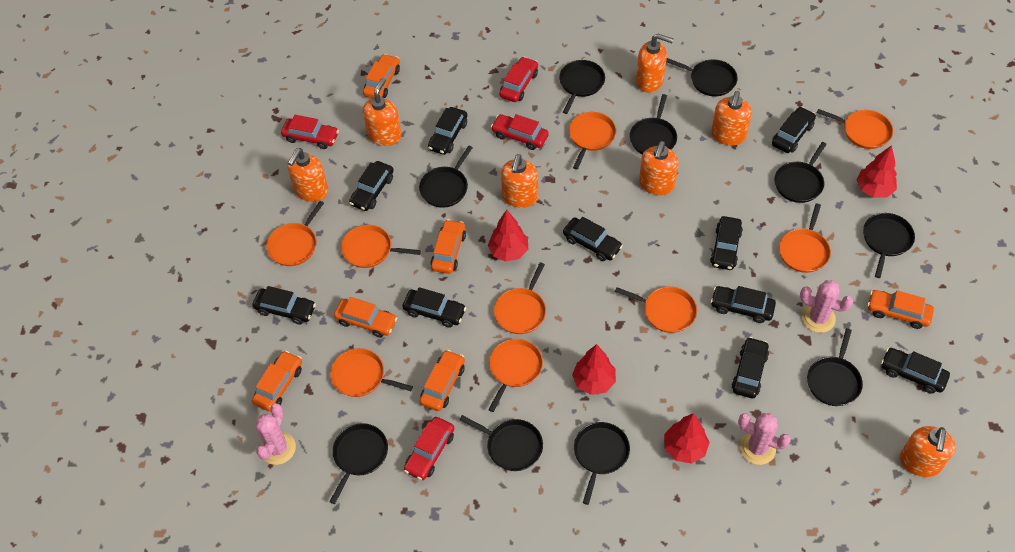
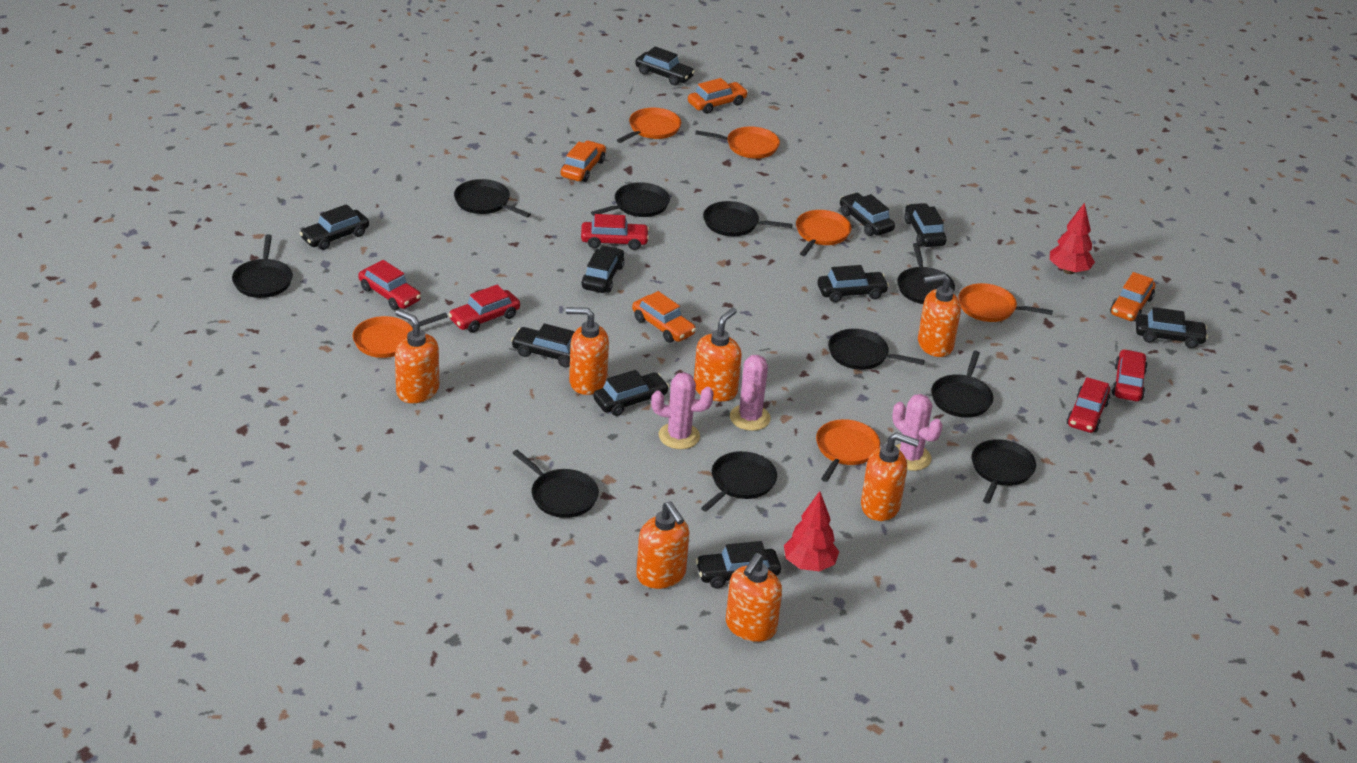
orange car: [252,351,302,412] [334,297,397,338] [363,54,400,98] [420,350,465,411] [431,219,466,274] [867,290,934,329] = 6 -> [561,141,606,182] [632,291,696,343] [688,78,748,114] [1110,272,1155,322] = 4
orange pan: [267,201,324,266] [330,348,413,397] [341,225,421,268] [488,339,543,412] [494,262,546,334] [569,112,616,170] [615,287,697,333] [779,203,831,273] [817,109,893,149] = 9 -> [353,313,448,358] [617,108,681,143] [695,126,780,159] [796,210,852,256] [816,419,880,482] [959,283,1053,322] = 6
red car: [281,115,339,149] [404,417,454,480] [491,114,549,150] [499,57,538,102] = 4 -> [358,260,421,310] [448,285,520,333] [581,214,649,250] [1067,377,1110,433] [1112,349,1148,401] = 5
red tree: [488,210,528,262] [572,344,616,395] [664,413,710,464] [856,145,897,198] = 4 -> [784,491,839,571] [1050,203,1095,274] = 2

